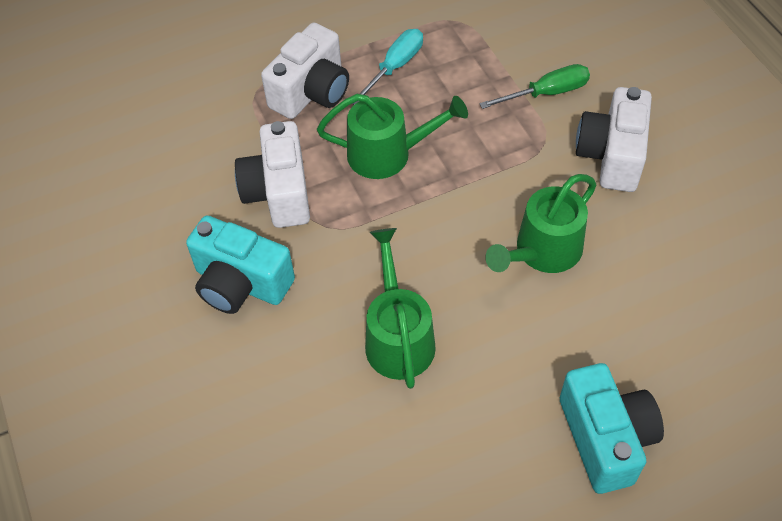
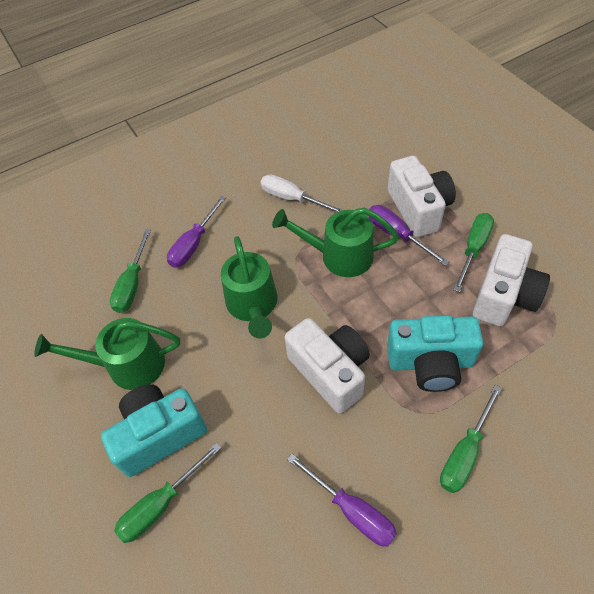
green screwdriver: [479,64,590,109] = 1 -> [110,229,151,313] [114,443,222,543] [440,385,502,493] [453,213,494,292] = 4
purple screwdriver: none = 0 -> [167,196,226,268] [287,454,397,547] [369,205,449,266] = 3
turquoise screwdriver: [352,29,423,105] = 1 -> none = 0
white screwdriver: none = 0 -> [260,174,343,213] = 1

